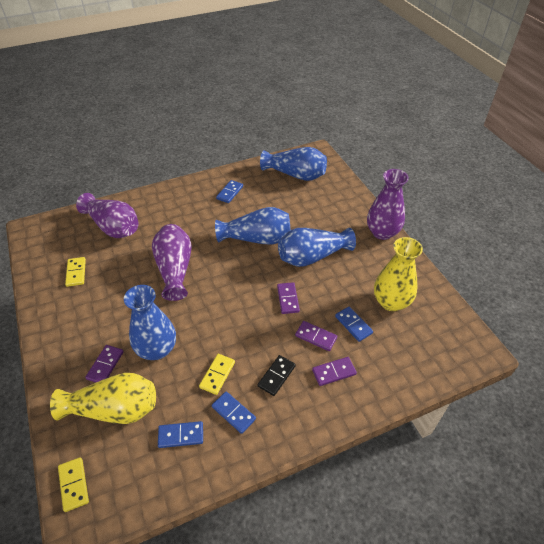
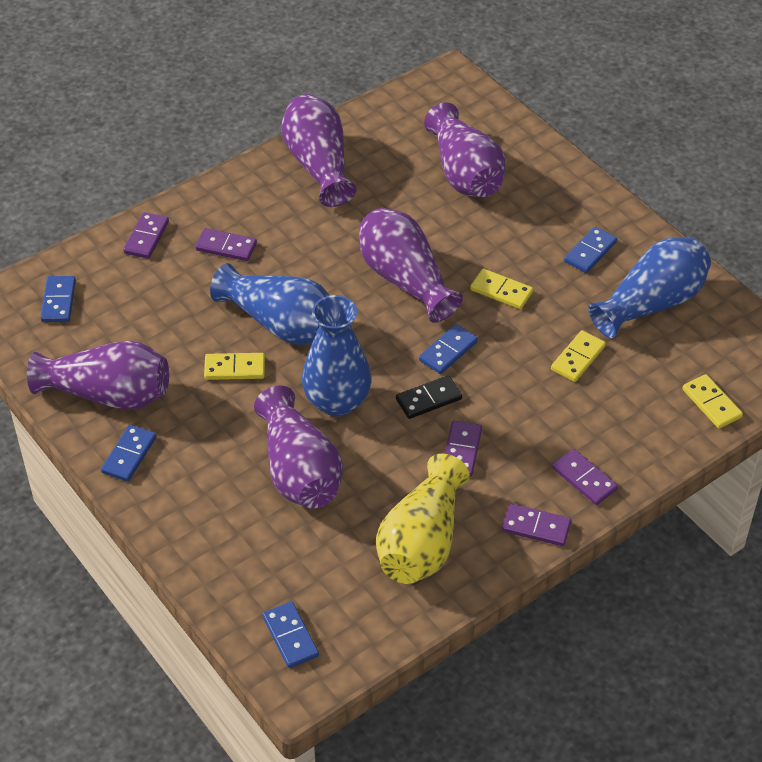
blue domino: [158,421,203,448] [212,391,256,434] [216,180,243,203] [335,306,373,342] = 4 -> [40,276,76,322] [101,425,157,482] [262,601,319,668] [419,324,478,374] [564,227,617,273] = 5
blue vase: [124,285,176,360] [215,207,291,245] [260,147,327,181] [278,228,356,267] = 4 -> [210,263,330,345] [302,295,371,416] [588,238,711,339] = 3
purple domino: [85,345,124,382] [277,282,300,314] [295,321,337,351] [312,357,357,386] = 4 -> [123,212,169,259] [195,228,257,261] [445,421,482,476] [502,504,572,546] [552,449,618,505] = 5
purple vase: [76,193,138,238] [152,224,192,301] [367,169,409,240] = 3 -> [27,341,169,410] [254,386,343,509] [281,94,356,207] [359,208,463,323] [424,103,506,197] = 5
yellow domino: [58,457,89,512] [65,257,86,287] [199,354,235,395] = 3 -> [204,353,265,380] [470,269,533,309] [551,330,606,382] [682,374,743,429] = 4
yellow vase: [50,373,156,424] [374,237,423,311] = 2 -> [376,454,470,584] = 1

